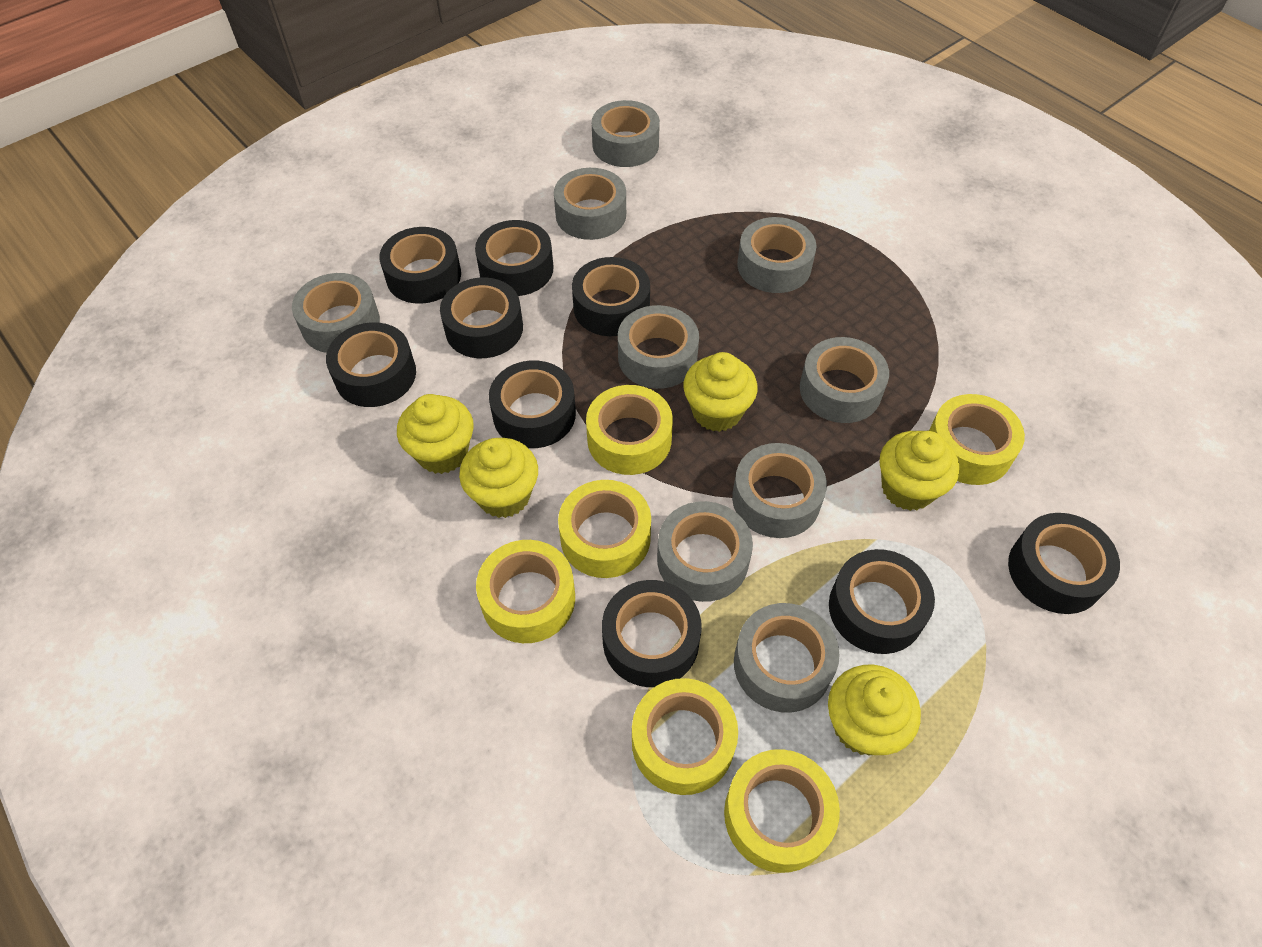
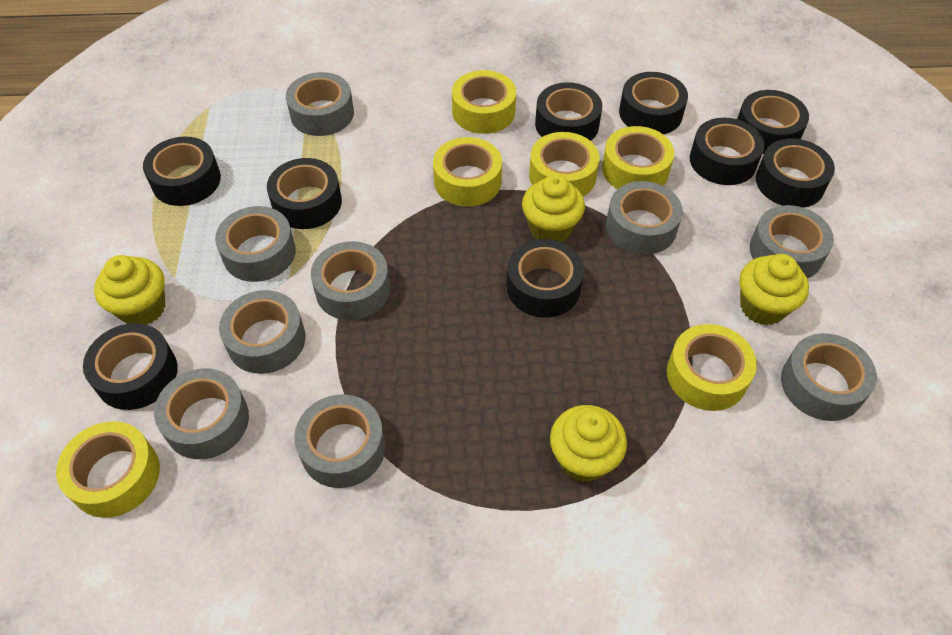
yellow cupcake: [397,394,474,474] [459,438,538,518] [683,352,758,432] [828,665,921,756] [880,431,959,511] = 5 -> [94,255,165,325] [522,175,585,242] [550,405,627,482] [739,254,809,326] = 4

